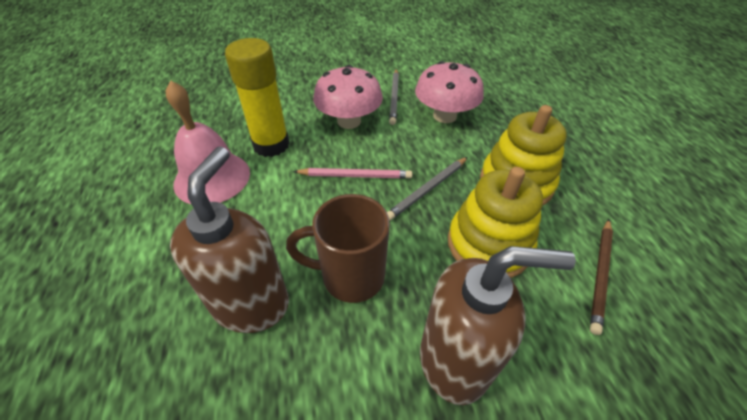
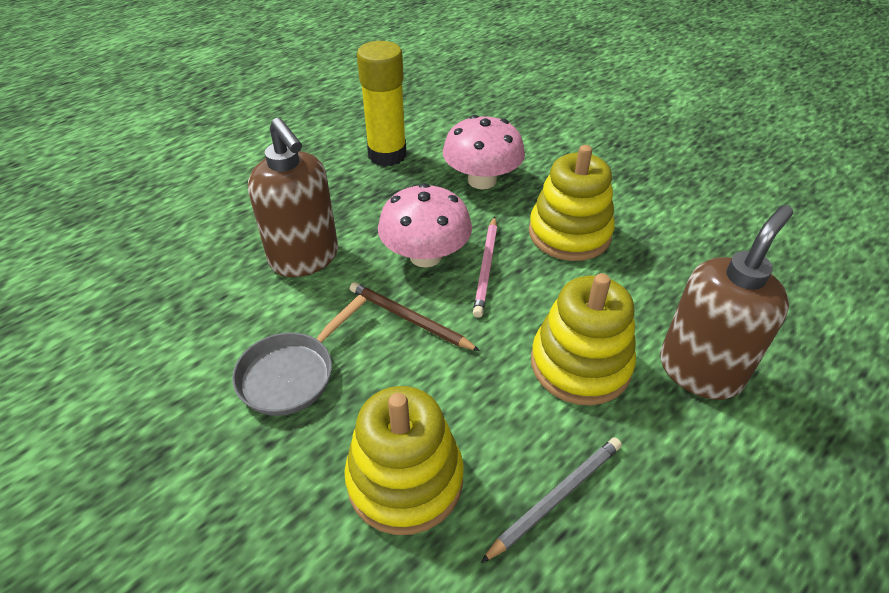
brown mug: [286,194,390,303] = 1 -> none = 0
grey pan: none = 0 -> [232,295,367,416] = 1
grey pencil: [387,157,468,220] [389,69,399,125] = 2 -> [481,437,622,563] = 1
pink bell: [166,80,250,205] = 1 -> none = 0
yellow stacking toy: [448,167,543,278] [480,105,567,205] = 2 -> [344,386,464,535] [529,145,615,261] [531,273,636,405] = 3

